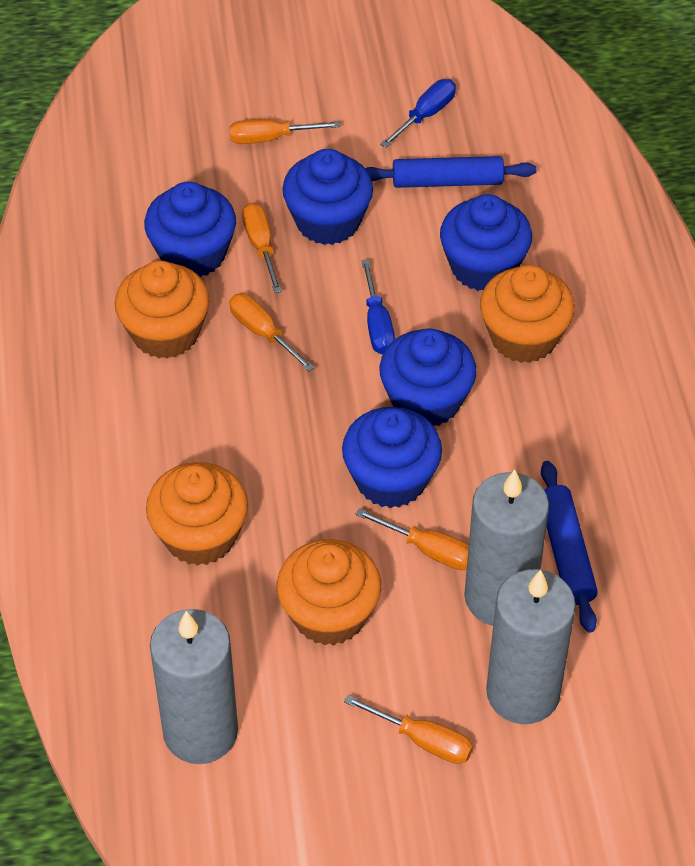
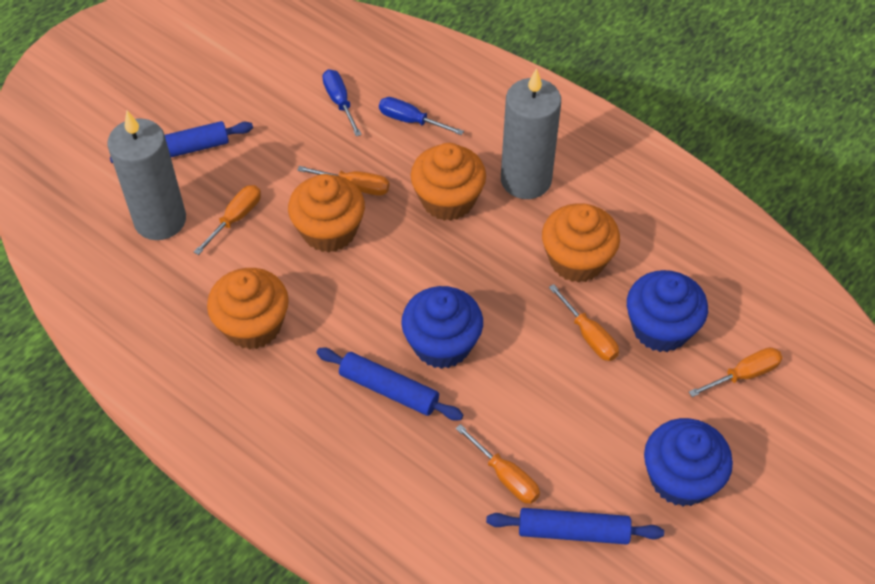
blue cupcake: [144,182,236,277] [282,149,373,245] [342,407,442,508] [380,329,477,426] [440,194,532,291] = 5 -> [401,286,483,369] [627,270,708,352] [644,418,733,506] = 3
blue rolling pin: [365,156,537,188] [541,461,598,633] = 2 -> [110,121,253,163] [316,348,463,421] [486,508,664,545] = 3
grey candle: [150,609,238,764] [464,470,549,626] [486,569,576,724] = 3 -> [107,111,186,240] [501,68,561,199] = 2

